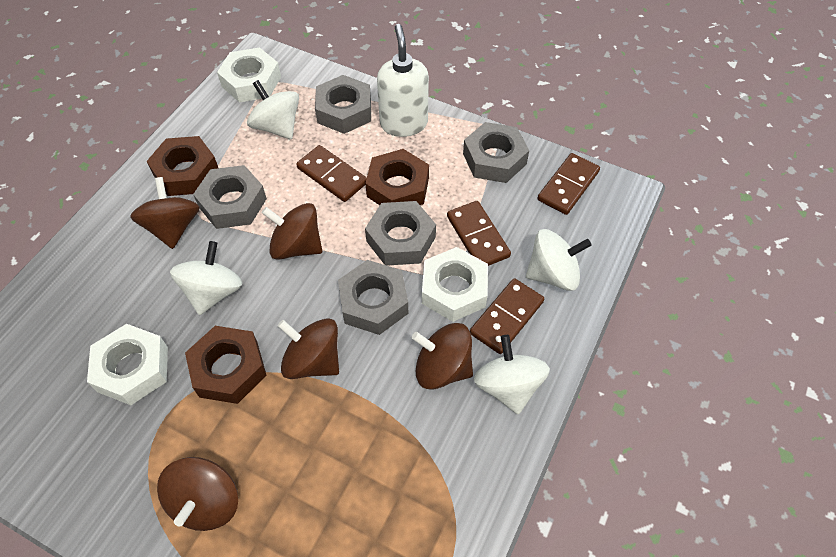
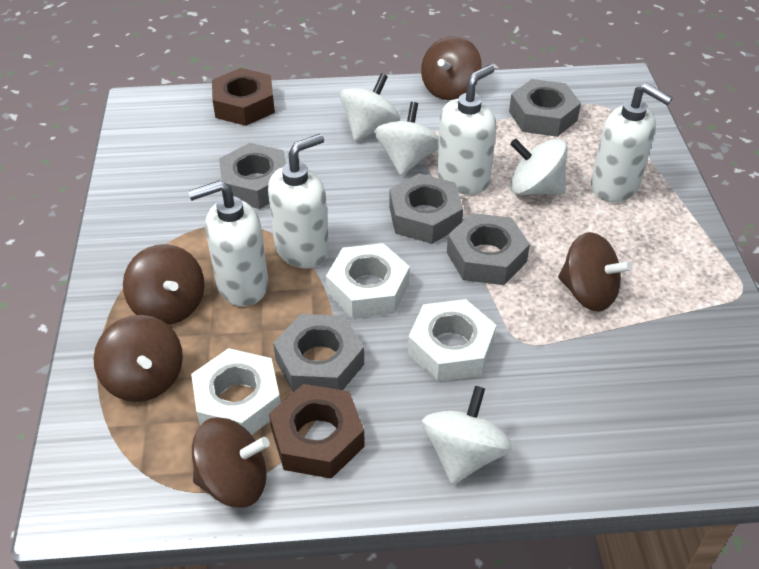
brown domino: [296,145,367,202] [447,201,511,266] [470,278,544,354] [537,153,600,215] = 4 -> none = 0
brown nut: [147,136,218,196] [185,326,267,404] [365,149,429,205] = 3 -> [212,68,275,126] [269,384,365,479] = 2
white soap dispenser: [377,24,429,137] = 1 -> [188,180,268,307] [268,134,329,269] [437,65,497,195] [591,83,673,202] = 4

